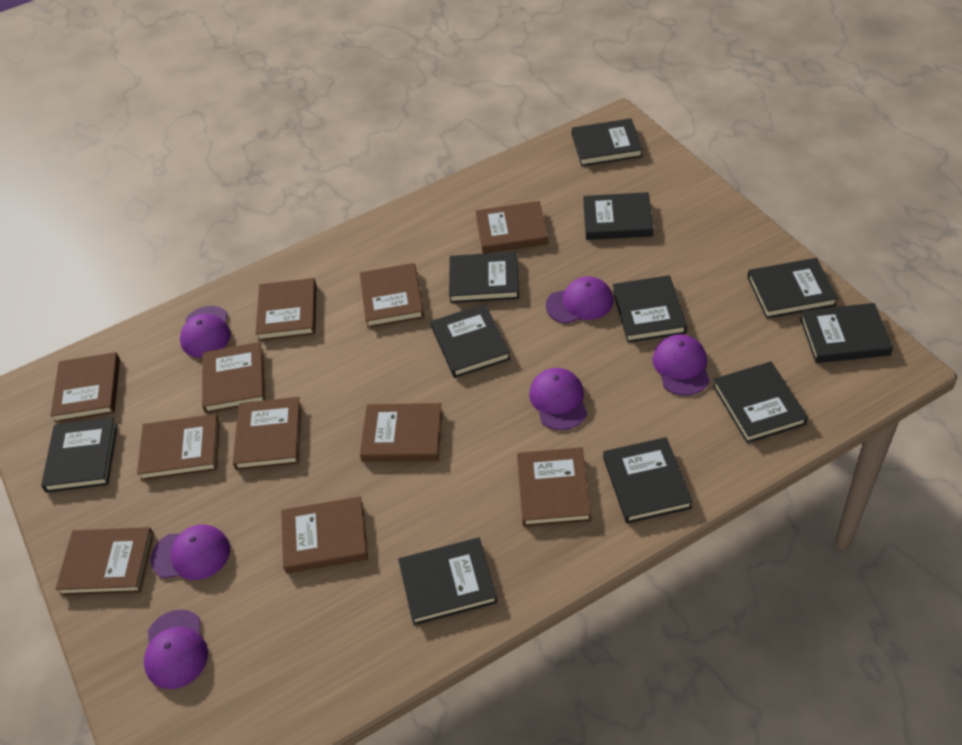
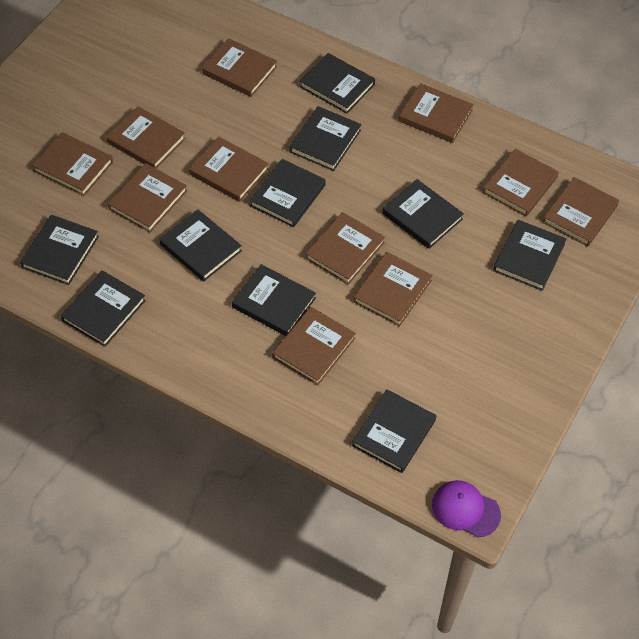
black book: [41,418,118,493] [398,538,498,625] [431,304,510,378] [449,252,519,303] [572,118,643,166] [583,192,653,240] [603,437,693,523] [613,275,687,343] [713,361,808,443] [747,258,838,319] [800,303,893,363] = 11 -> [20,215,99,285] [61,270,146,347] [159,209,242,282] [232,264,316,336] [250,159,326,227] [289,106,362,171] [300,53,375,114] [352,389,436,473] [382,179,464,249] [493,220,567,291] = 10
purple cap: [144,609,208,689] [150,524,230,580] [180,306,231,358] [529,368,587,430] [546,276,613,324] [653,334,710,396] = 6 -> [432,480,501,537] = 1

